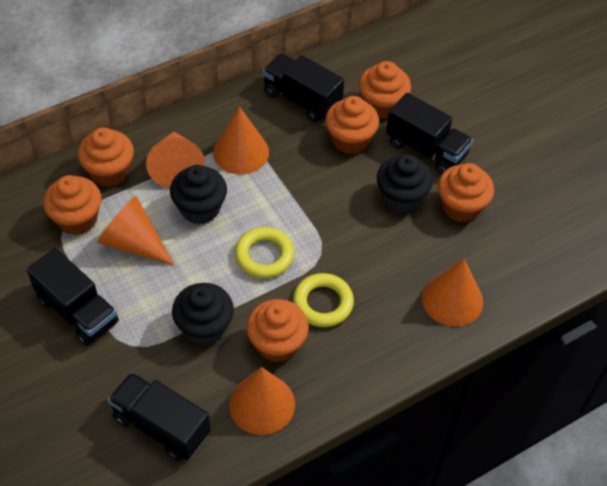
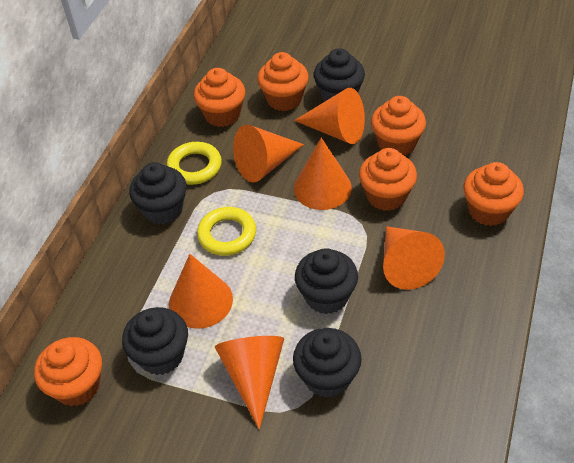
black cupcake: [170,165,227,224] [172,283,234,345] [377,154,433,213] = 3 -> [122,307,188,375] [129,162,187,224] [293,328,362,398] [295,248,358,314] [313,48,365,102] = 5
black truck: [27,248,119,346] [108,372,211,461] [263,53,344,122] [386,93,473,174] = 4 -> none = 0
orange cone: [97,196,175,266] [146,132,205,189] [213,106,269,174] [229,367,295,435] [422,259,483,327] = 5 -> [169,254,233,329] [215,336,284,430] [233,125,304,182] [294,88,365,144] [294,137,352,210] [383,226,445,290] = 6

